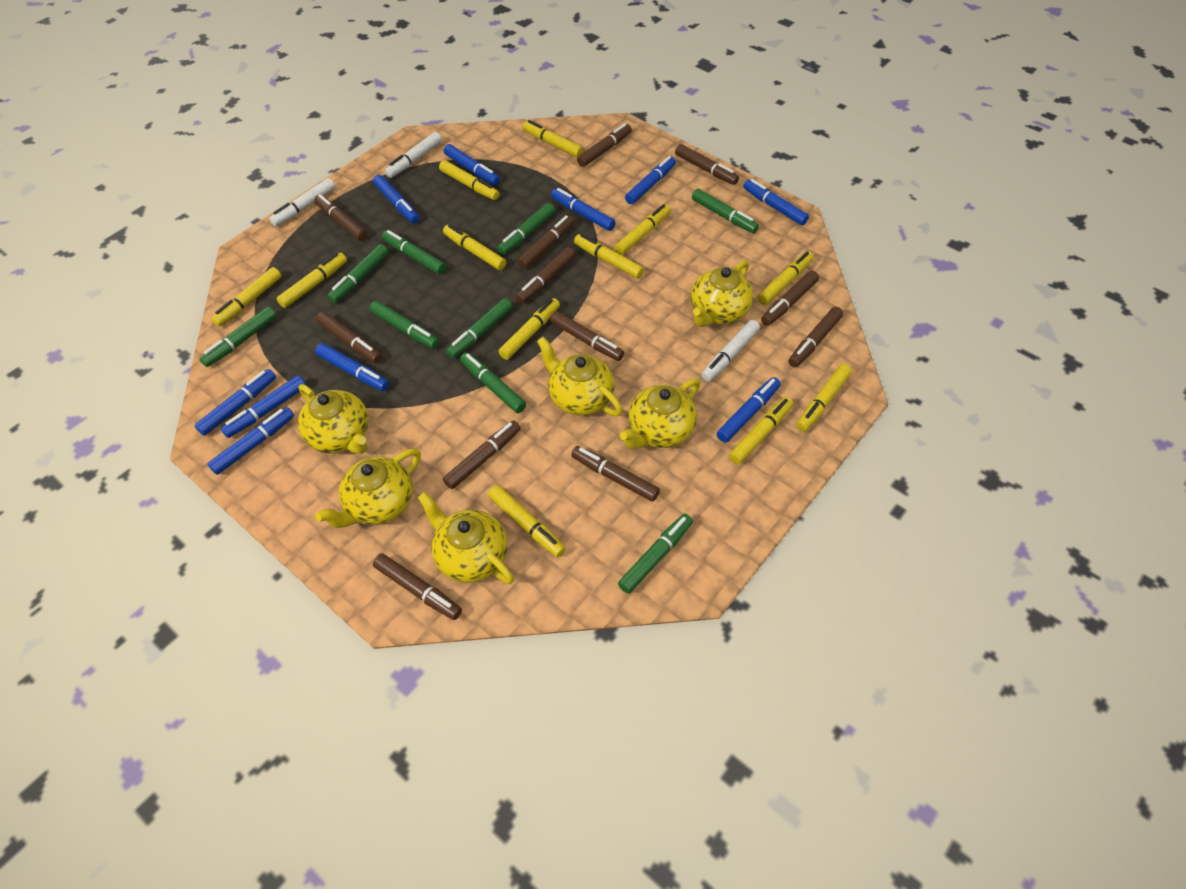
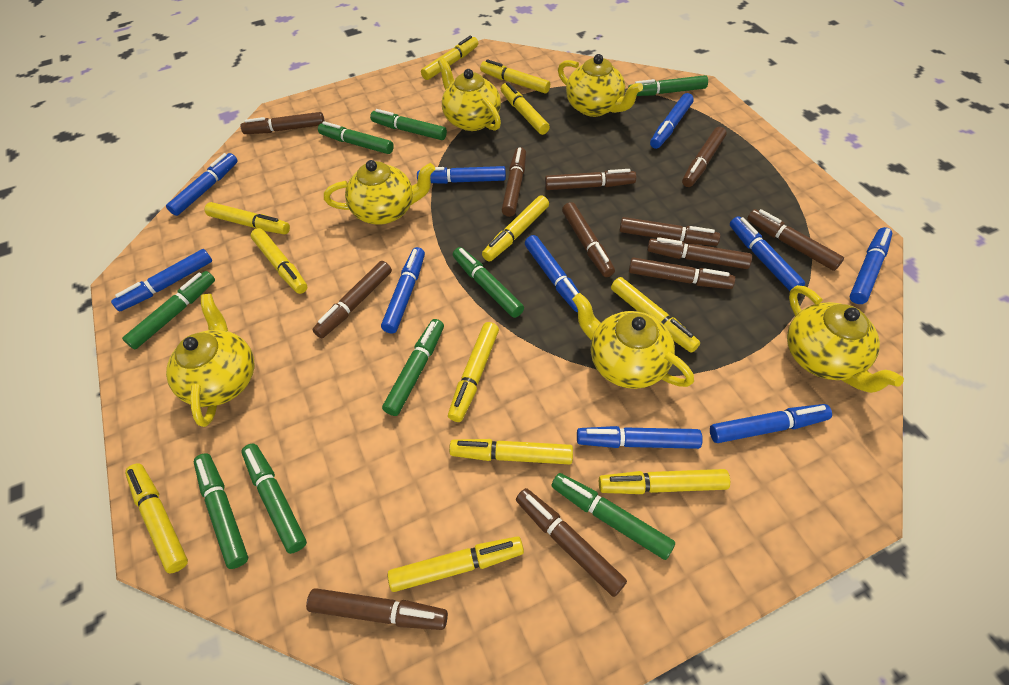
white marker: [269,178,335,227] [385,132,442,178] [702,320,760,382] = 3 -> none = 0

